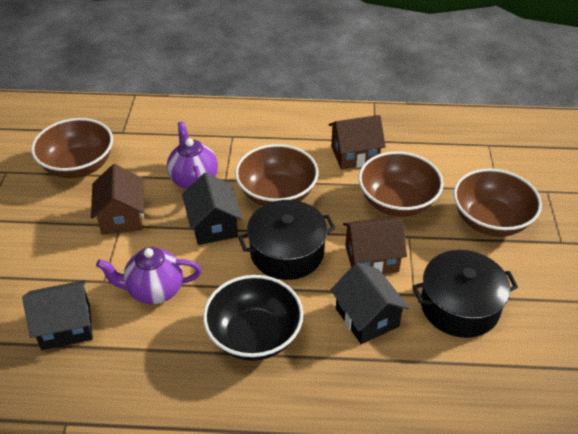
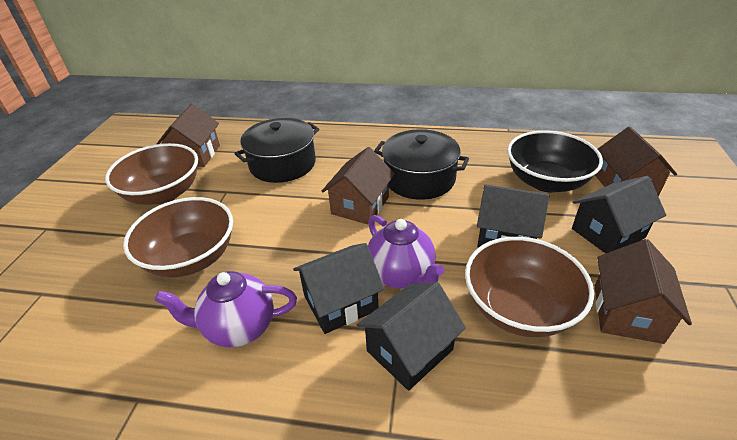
black house: [22,280,93,350] [182,173,243,245] [331,262,410,344] = 3 -> [293,243,385,334] [357,282,466,391] [477,184,549,248] [572,176,666,254] = 4
brown bowl: [31,118,113,178] [235,144,319,206] [358,151,444,217] [453,169,542,237] = 4 -> [105,143,198,205] [123,197,233,278] [465,237,594,337] = 3
brown house: [91,164,144,235] [329,115,386,169] [343,217,407,274] = 3 -> [156,104,220,167] [322,147,395,225] [595,127,677,197] [595,239,692,344] = 4

